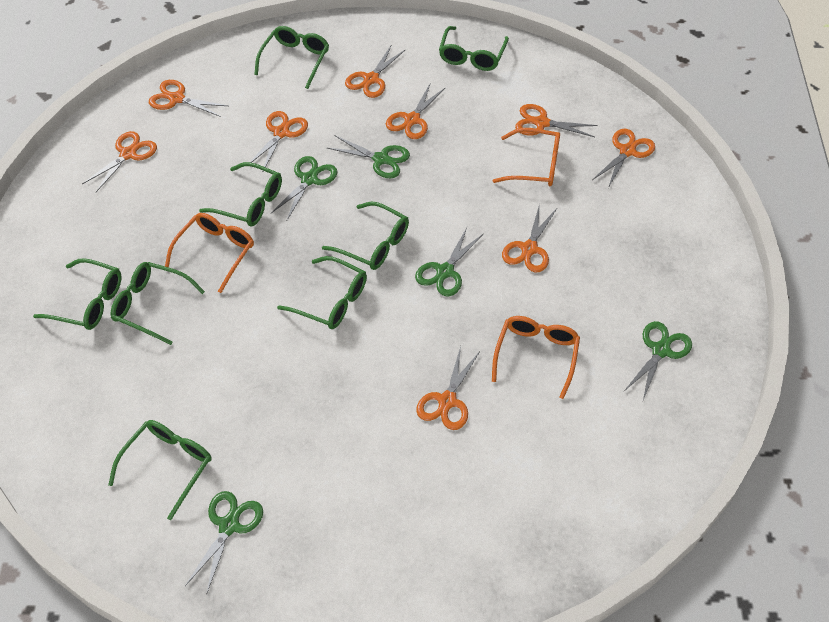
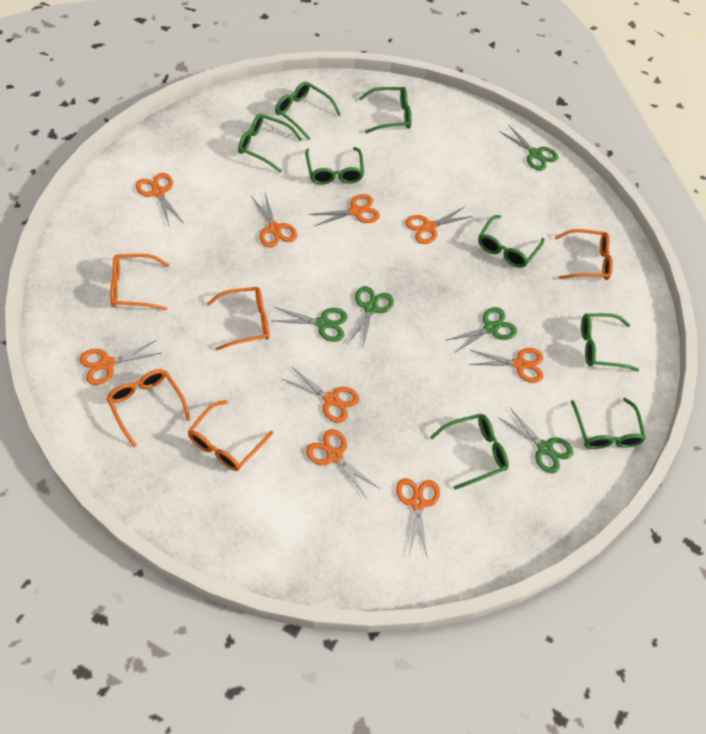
orange glasses: [165,213,254,293] [492,316,580,399] [493,128,560,186] = 3 -> [106,369,191,447] [110,254,170,311] [188,400,273,471] [207,287,270,351] [555,229,613,280] = 5

